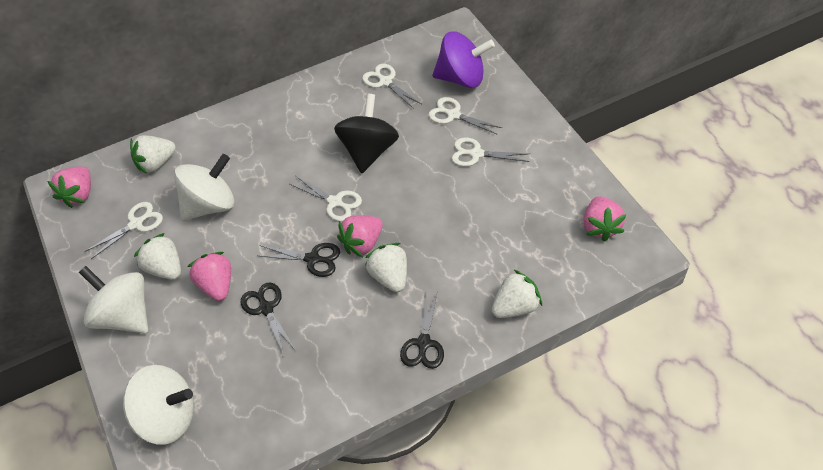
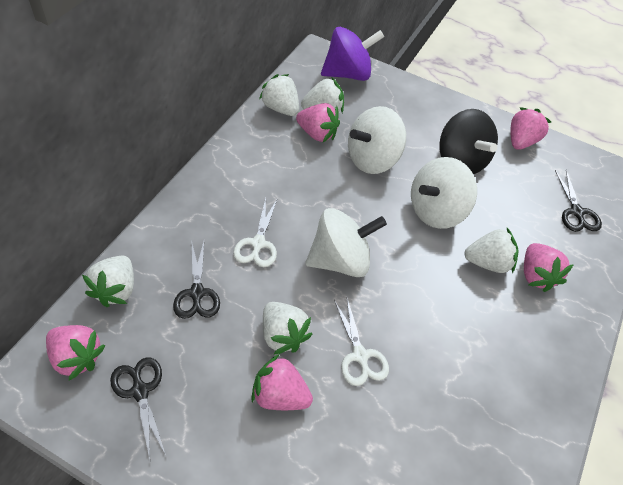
pink strawberry: [48,166,91,208] [187,252,231,301] [337,215,383,257] [583,196,627,242] = 4 -> [46,325,105,380] [251,354,313,410] [296,103,340,142] [510,107,551,150] [524,243,574,292] = 5
white scissors: [85,202,163,259] [290,175,362,222] [362,64,421,109] [428,97,502,134] [452,138,529,167] = 5 -> [233,198,278,267] [334,298,389,386] = 2
white strawberry: [130,135,176,174] [134,233,181,280] [365,243,407,292] [492,270,542,318] = 4 -> [82,255,134,307] [259,74,299,116] [263,302,312,355] [301,77,344,113] [464,228,519,274] = 5

